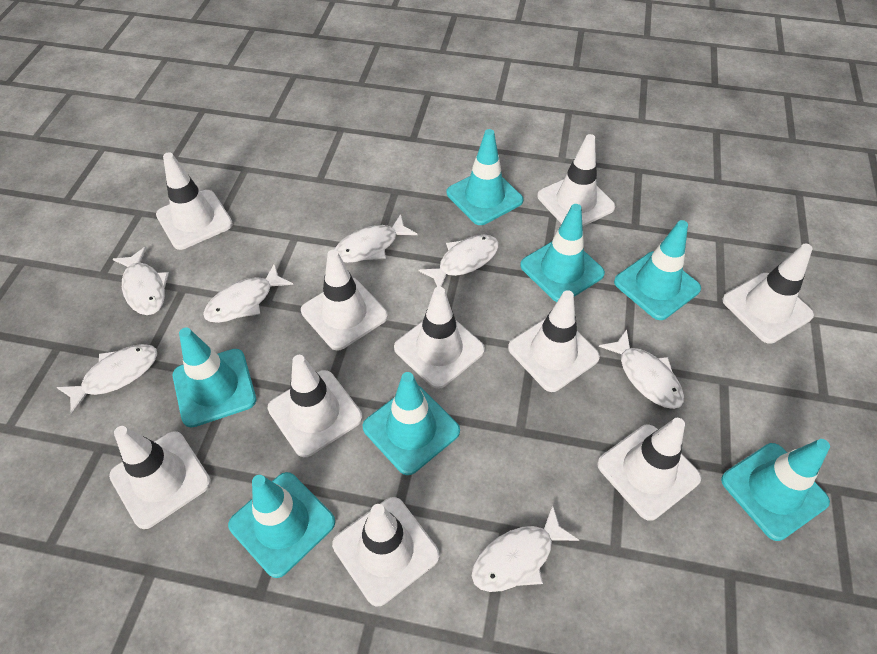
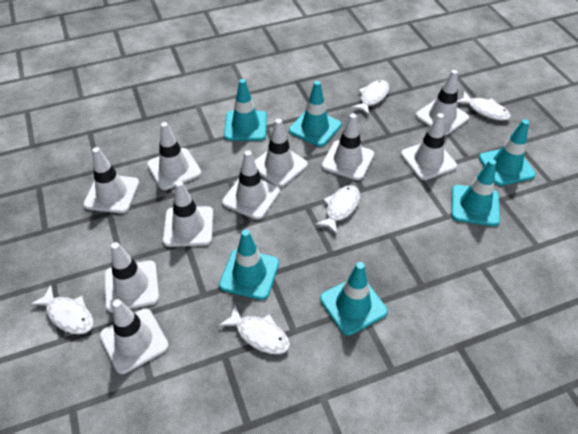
turquoise traffic cone: [173,327,256,428] [228,472,335,578] [363,372,460,475] [447,129,523,225] [520,204,605,302] [614,220,701,320] [721,439,830,541] = 7 -> [219,230,279,300] [224,79,267,141] [289,81,341,147] [320,262,388,336] [451,159,500,226] [479,119,536,186] = 6
white fish: [56,344,157,415] [113,247,169,315] [203,263,293,323] [335,214,417,263] [418,235,499,287] [472,505,579,592] [599,329,684,409] = 7 -> [30,285,93,334] [218,304,290,354] [315,185,360,234] [351,80,389,115] [457,91,511,121] = 5

